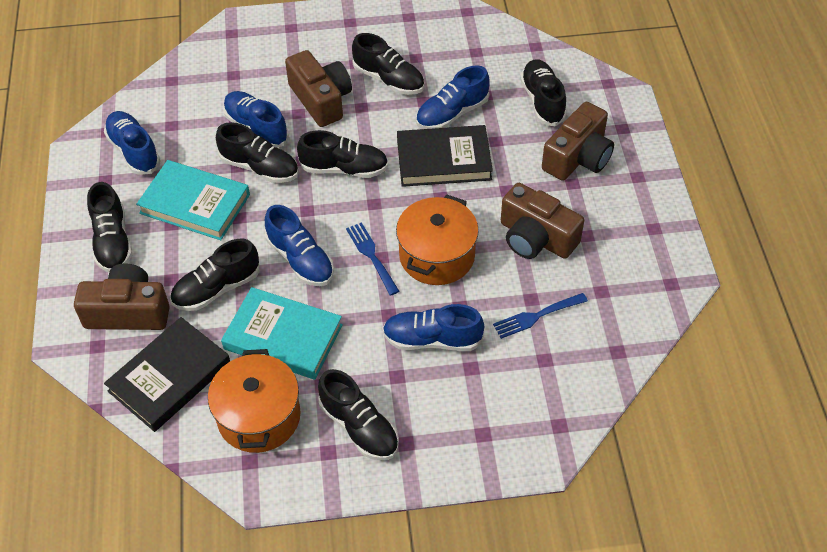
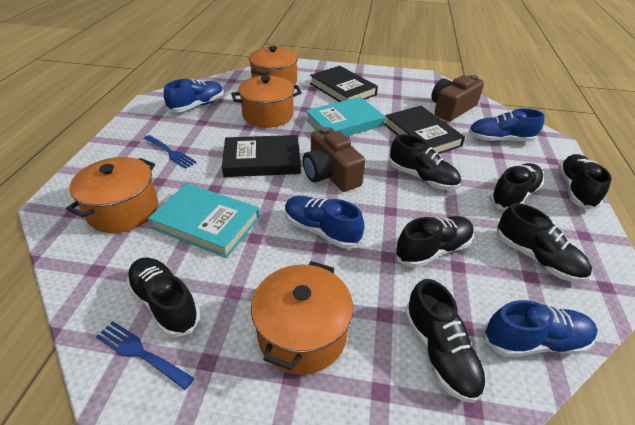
black book: [104,317,230,432] [397,125,493,187] = 2 -> [222,135,301,177] [310,66,378,102] [384,106,465,154] = 3
blue shoe: [104,111,161,175] [223,91,289,148] [265,205,334,286] [383,304,484,351] [416,65,490,129] = 5 -> [164,79,224,112] [285,196,364,248] [469,108,545,142] [484,300,598,357] = 4
brown camera: [74,263,170,330] [285,50,352,127] [501,183,584,259] [542,102,614,181] = 4 -> [303,127,365,192] [431,75,484,121] = 2
orange pot: [208,349,301,453] [396,195,479,285] = 2 -> [66,157,158,233] [231,76,302,128] [249,46,298,85] [251,261,353,375] = 4

